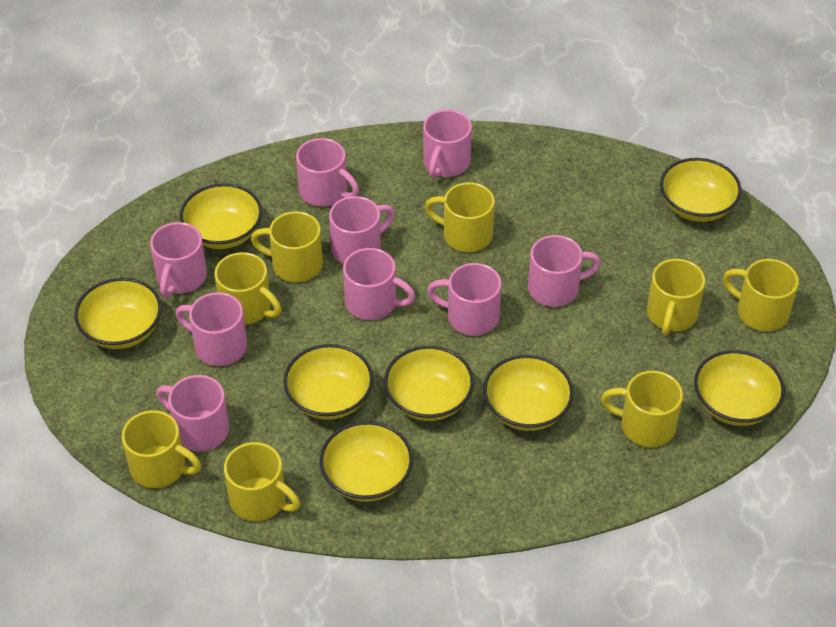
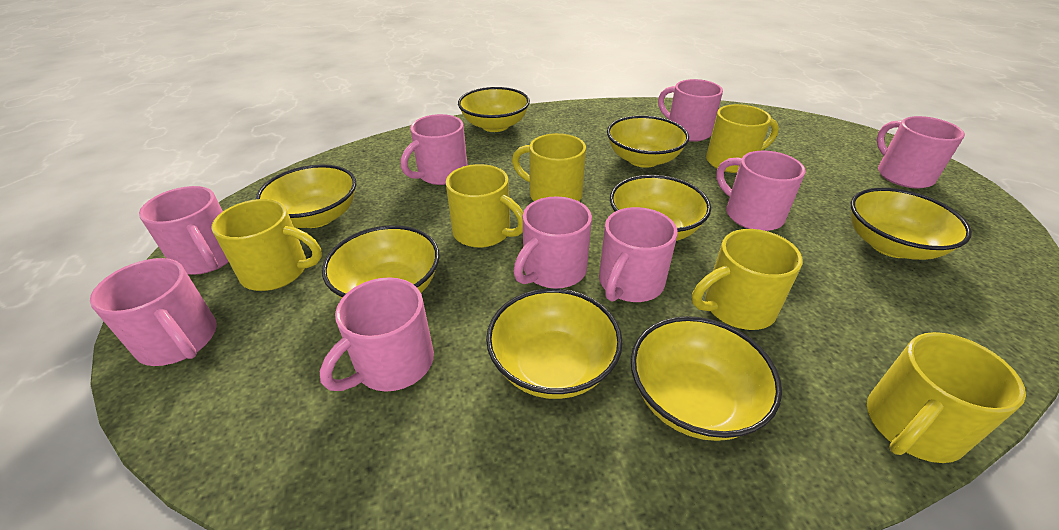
yellow mug: [122,410,201,488] [214,252,281,325] [224,442,300,521] [251,211,323,282] [425,182,495,252] [601,371,683,447] [647,259,705,335] [723,259,799,331] = 8 -> [212,199,322,291] [446,164,523,248] [512,133,586,201] [692,229,803,330] [706,104,779,173] [867,332,1026,463] = 6

